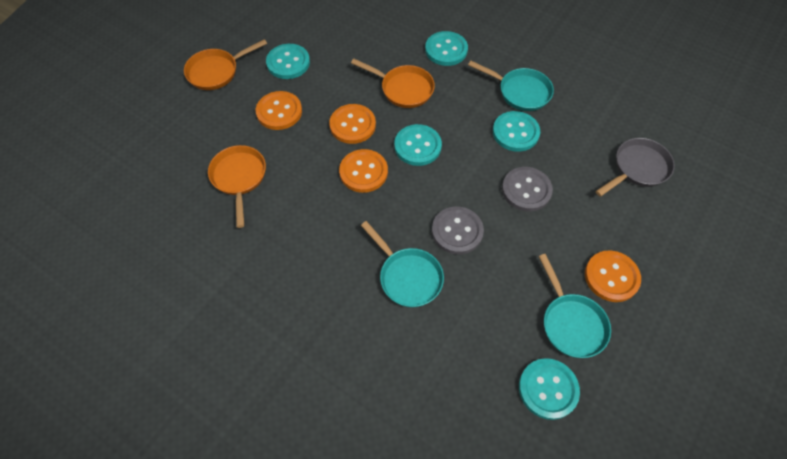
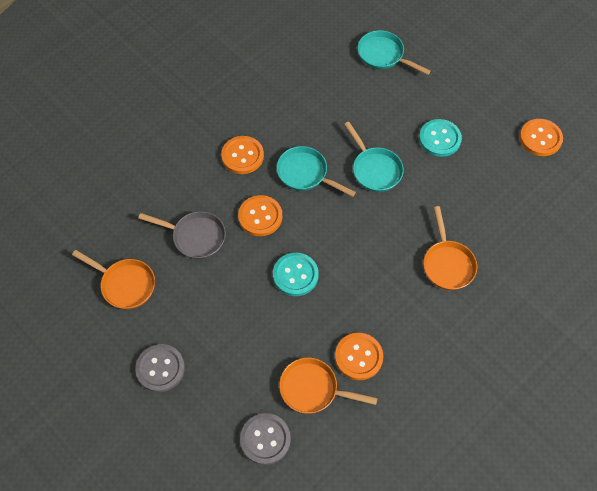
turquoise button: [266,44,310,79] [394,124,442,166] [425,31,468,66] [493,111,540,152] [519,358,580,420] = 5 -> [273,253,319,296] [419,119,462,157] = 2

